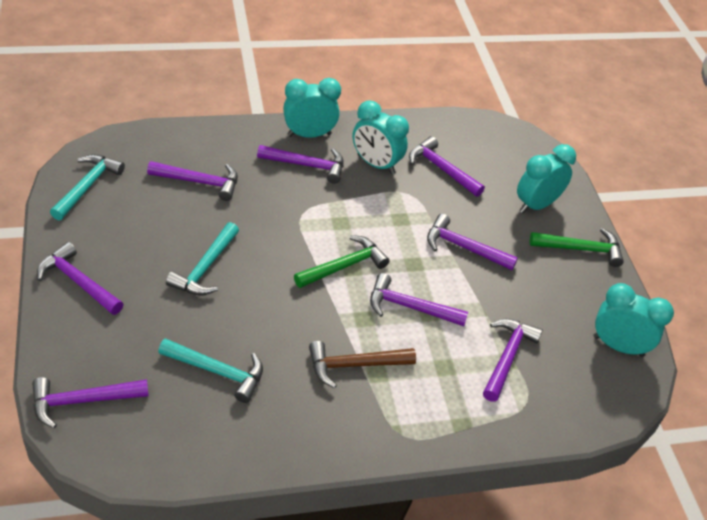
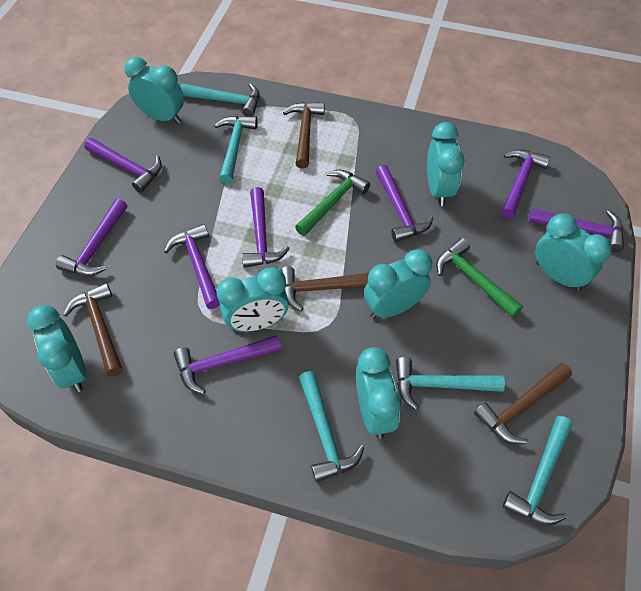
brown hammer: [309,341,416,388] = 1 -> [63,283,123,376] [280,267,369,311] [283,102,325,168] [474,363,572,444] = 4
turquoise clock: [283,78,341,138] [353,100,409,175] [517,144,576,213] [594,283,674,357] = 4 -> [27,305,87,392] [124,57,184,124] [216,267,289,332] [356,347,401,439] [364,249,432,319] [427,122,465,206] [536,214,612,291] = 7
turquoise hammer: [50,154,125,220] [158,338,263,403] [166,222,239,295] = 3 -> [180,83,260,117] [214,116,258,184] [299,371,365,482] [396,357,505,410] [503,416,573,526] = 5

